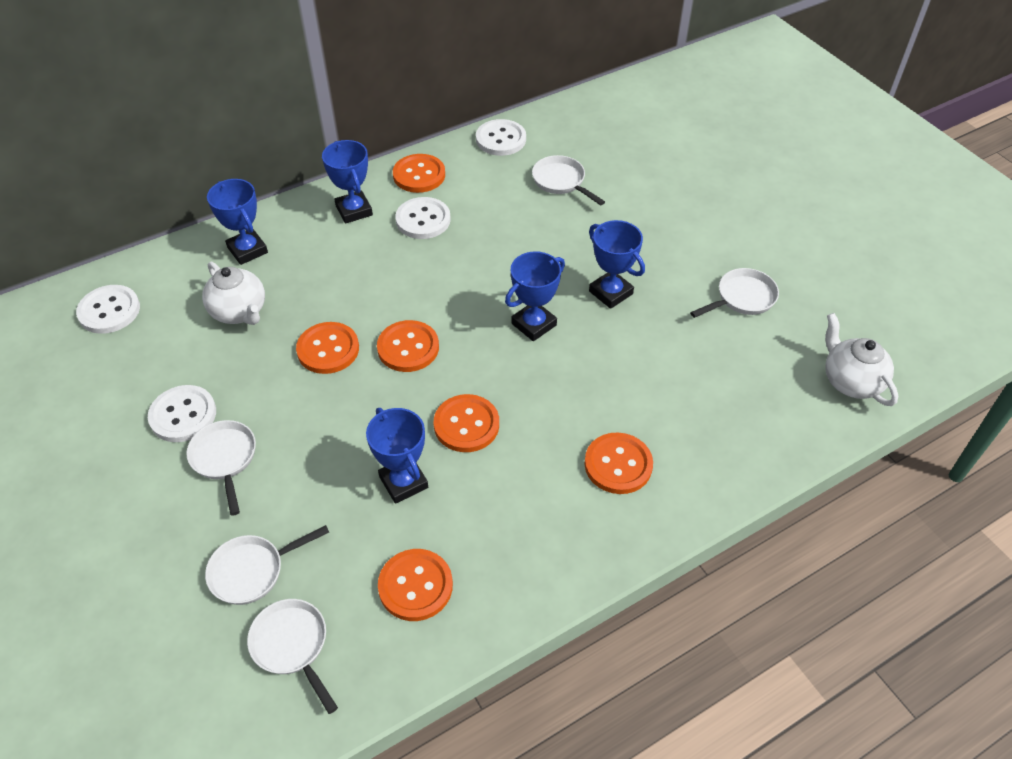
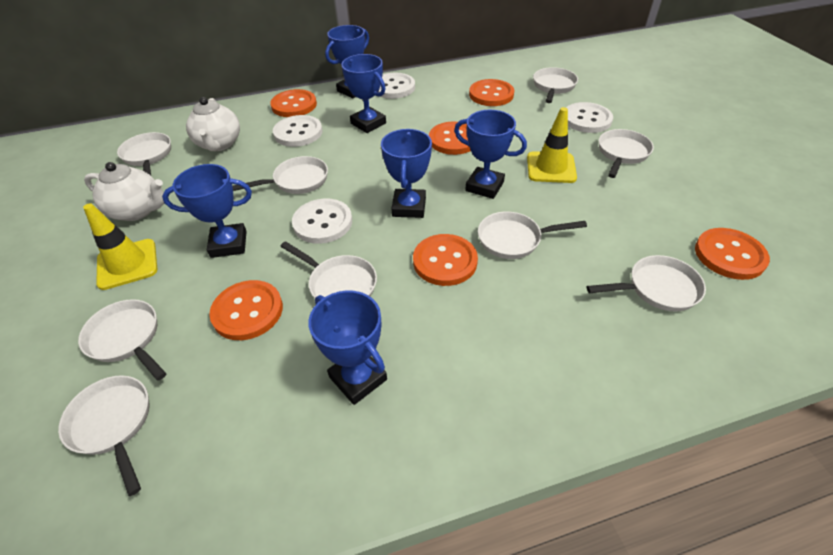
blue trophy: [207,179,268,265] [322,140,373,224] [366,408,428,504] [505,251,565,341] [589,220,645,309] = 5 -> [162,164,252,258] [308,290,387,405] [325,25,369,98] [341,54,386,133] [381,129,432,218] [454,110,527,199] = 6
white pan: [186,420,256,516] [205,525,329,605] [247,599,338,714] [532,155,605,206] [690,268,779,318] = 5 -> [58,375,150,496] [78,299,166,381] [117,132,171,176] [233,156,328,194] [280,241,377,298] [478,211,587,259] [533,67,578,103] [587,255,706,312] [599,129,654,178] = 9
yellow traffic cone: none = 0 -> [83,203,157,290] [527,107,577,183] = 2

